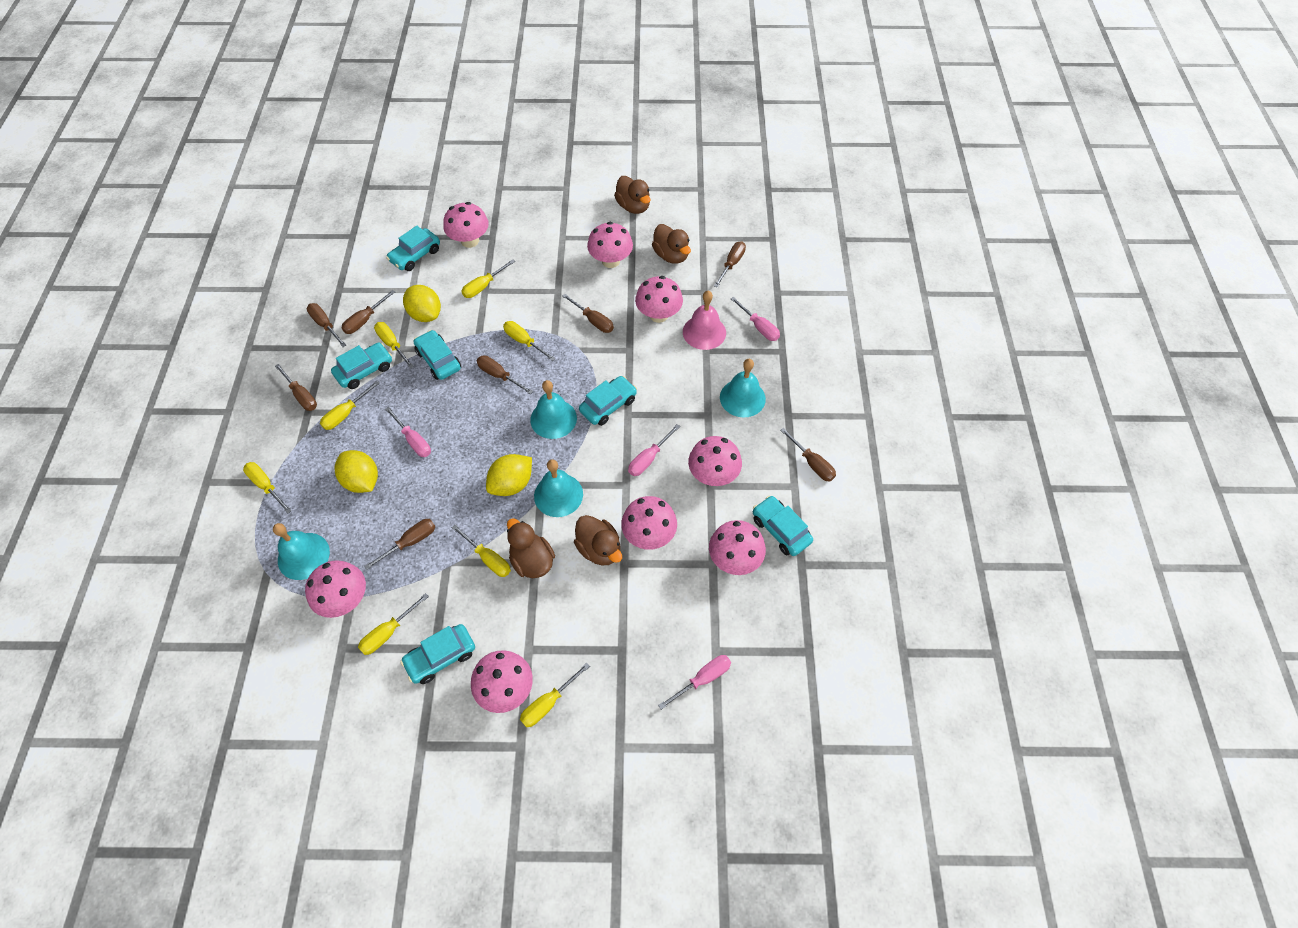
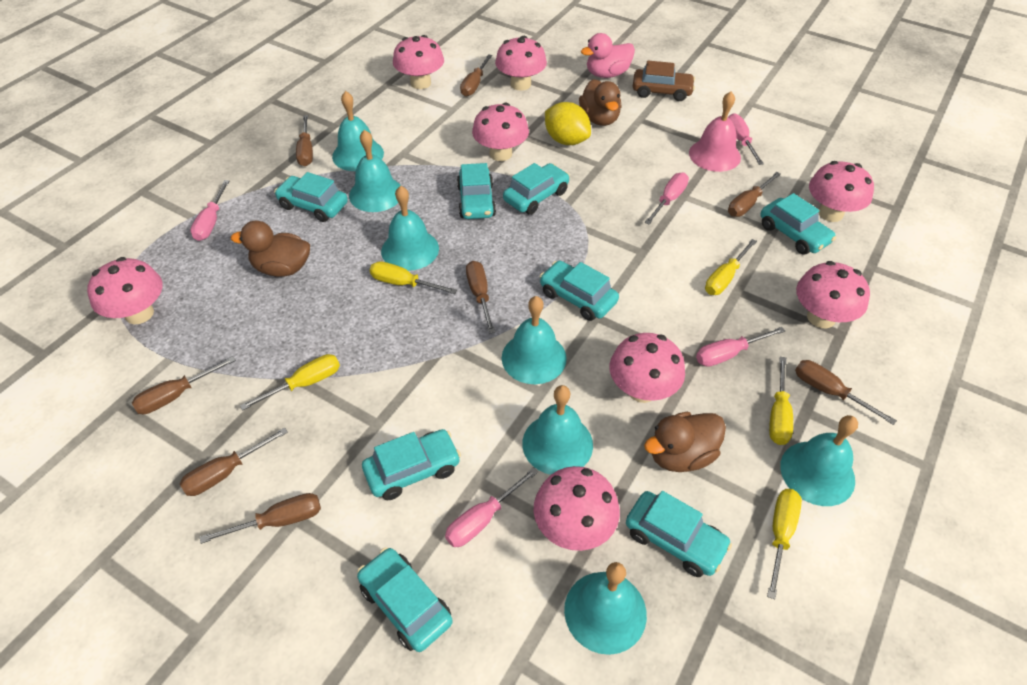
brown car: none = 0 -> [633,61,695,101] = 1
brown duck: [507,518,555,578] [574,515,622,566] [614,176,650,214] [652,224,691,264] = 4 -> [231,221,310,277] [579,79,622,126] [644,412,726,472] = 3
pink duck: none = 0 -> [581,33,635,78] = 1
pink screwdriver: [385,407,431,457] [628,424,680,476] [658,655,731,710] [731,297,780,341] = 4 -> [190,180,229,241] [445,467,538,547] [645,173,689,225] [696,327,785,367] [728,113,764,165] = 5
turquoise bell: [273,523,330,580] [530,380,577,439] [534,459,583,517] [720,359,766,418] = 4 -> [332,91,384,171] [349,130,401,212] [381,186,439,271] [502,296,567,384] [522,385,593,475] [564,562,647,655] [780,415,858,506] = 7
turquoise car: [331,342,392,389] [386,226,440,271] [400,624,475,684] [413,330,461,380] [579,376,637,426] [753,495,813,556] = 6 -> [274,172,348,222] [357,548,453,652] [362,429,461,500] [457,163,496,219] [503,163,570,215] [539,261,619,321] [626,491,732,577] [760,193,836,255] = 8
yellow lemon: [334,450,378,493] [403,285,441,322] [486,454,532,496] = 3 -> [545,102,591,145] = 1
yellow screwdriver: [243,462,292,513] [320,381,380,430] [358,593,429,655] [374,322,414,369] [452,525,511,577] [461,259,515,298] [503,321,556,361] [520,663,590,727] = 8 -> [240,354,340,410] [370,261,457,294] [705,239,757,295] [767,489,802,599] [769,357,793,445] = 5

